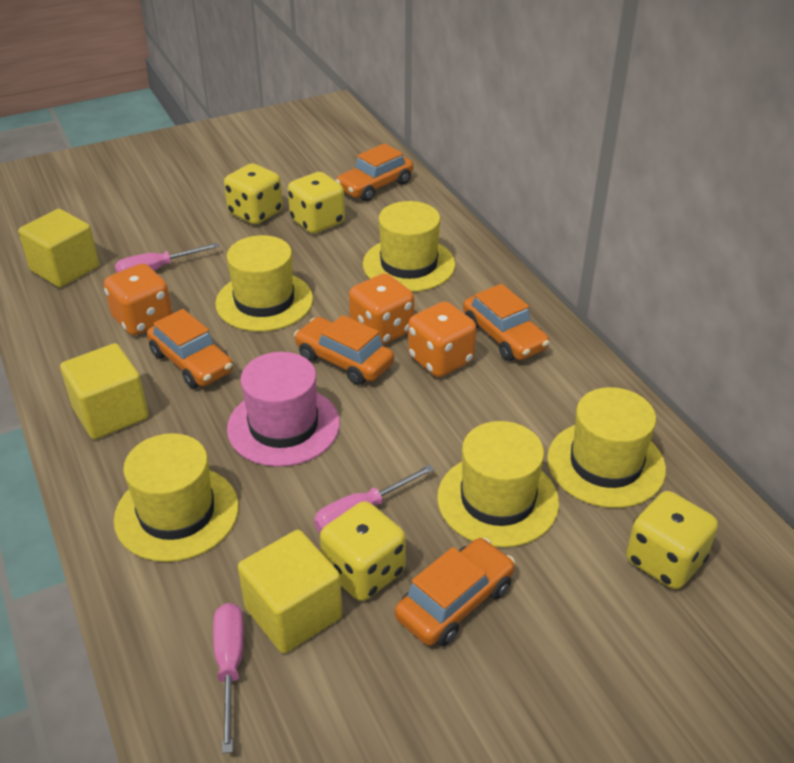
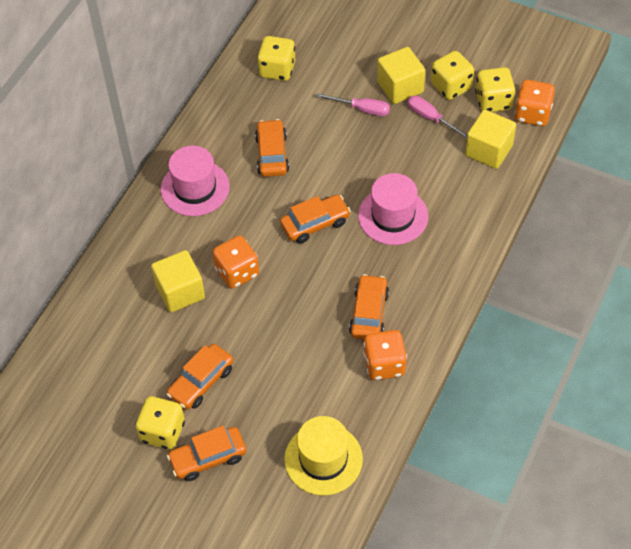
pink hat: [227,352,340,467] = 1 -> [161,146,230,216] [358,173,428,245] = 2
pink screwdriver: [114,243,219,273] [213,603,244,753] [314,464,434,533] = 3 -> [316,93,390,116] [407,96,467,139] = 2
yellow hat: [114,433,239,562] [215,235,313,332] [363,201,455,292] [437,421,559,547] [547,387,666,508] = 5 -> [284,416,363,496] = 1

